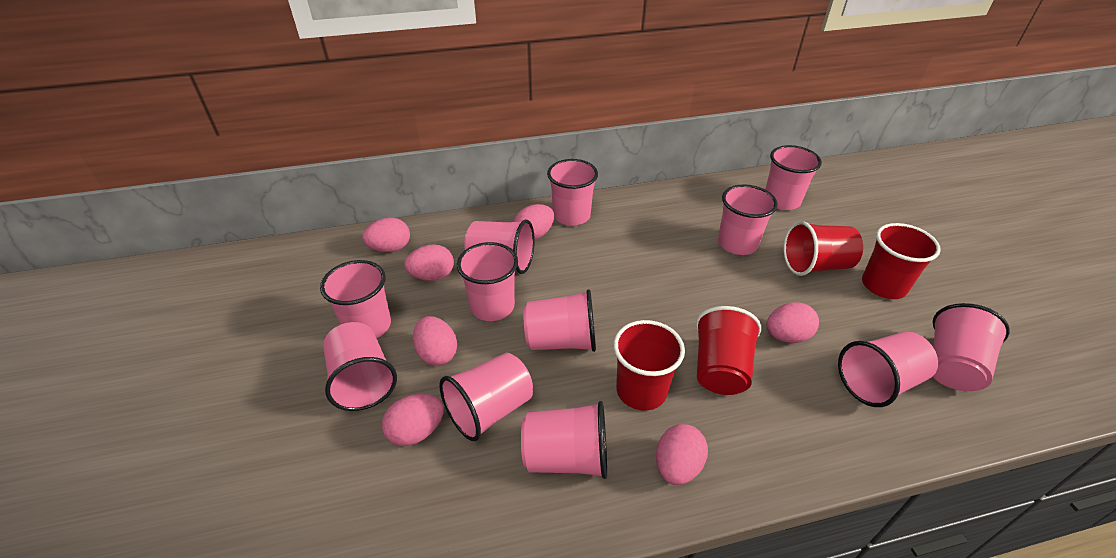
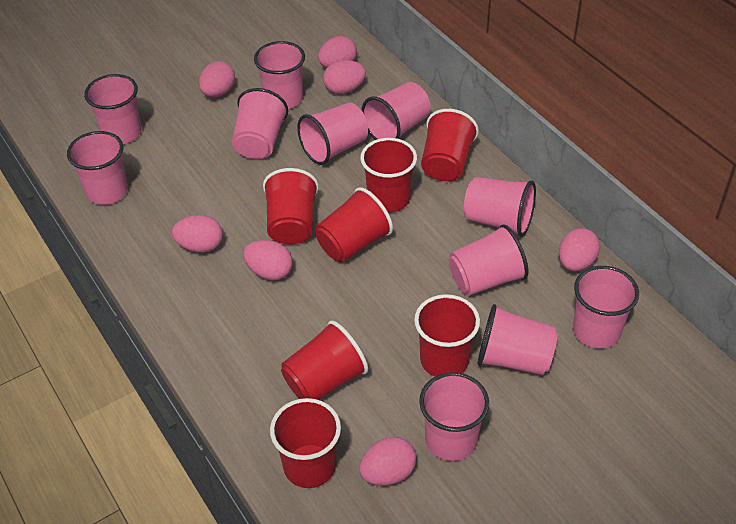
pink cup: [320,260,391,338] [323,322,397,411] [439,353,533,441] [457,242,518,321] [464,220,535,274] [521,401,607,479] [523,289,596,352] [547,159,598,226] [718,184,778,255] [765,145,822,210] [838,331,938,407] [933,303,1010,391] = 12 -> [67,131,128,205] [84,74,142,144] [232,88,288,159] [254,41,305,109] [297,103,368,165] [362,82,431,140] [419,372,489,461] [449,224,528,296] [464,177,536,237] [477,304,558,375] [573,266,639,348] = 11
red cup: [614,320,685,411] [696,306,761,395] [784,221,863,276] [862,223,941,299] = 4 -> [263,168,319,244] [270,398,341,488] [281,320,368,400] [315,187,393,262] [360,138,417,213] [414,294,480,377] [421,109,479,181] = 7

